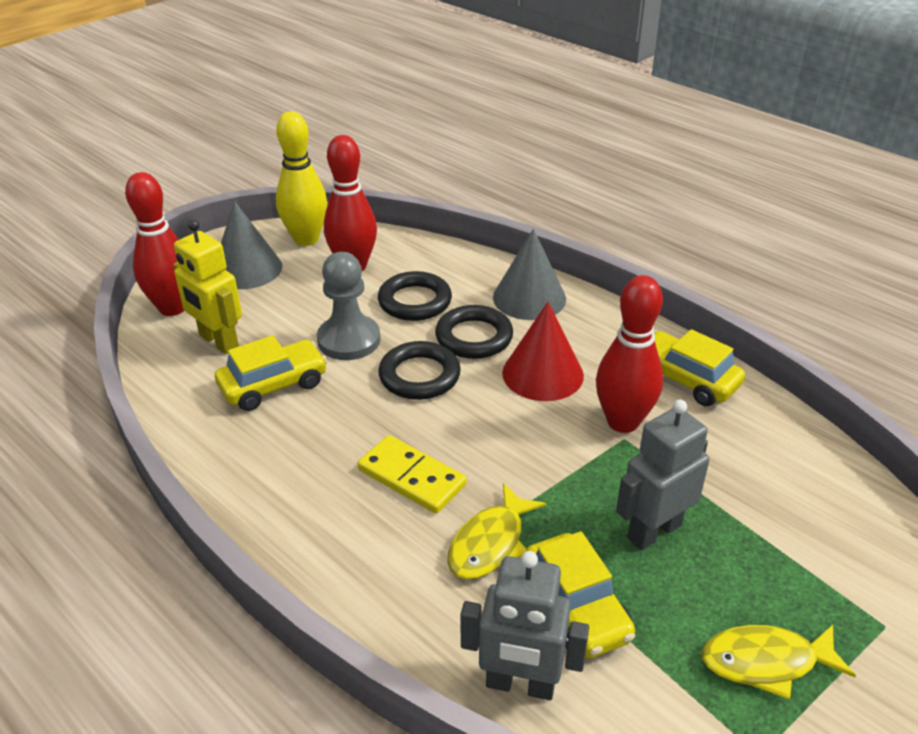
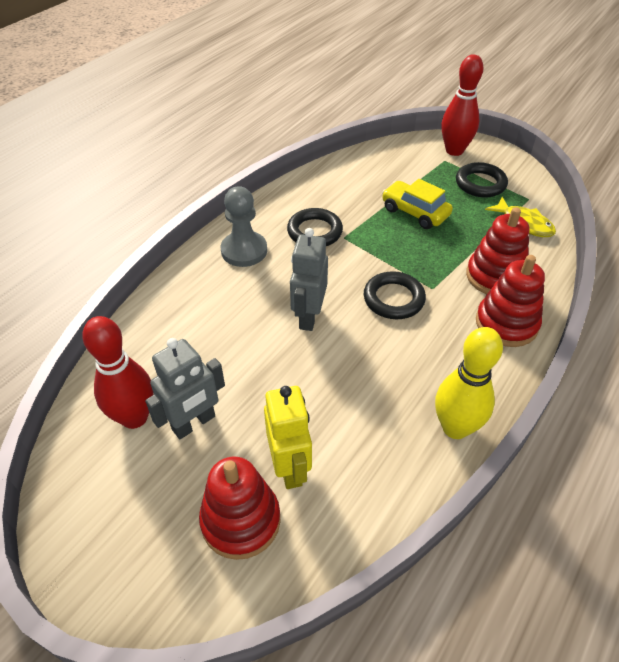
grey cone: [221,201,282,289] [493,229,566,320] = 2 -> none = 0
red bowling pin: [125,172,184,316] [324,135,377,271] [596,275,663,433] = 3 -> [82,316,153,429] [442,54,483,156] = 2
red cone: [502,302,584,401] = 1 -> none = 0
red stacking toy: none = 0 -> [199,457,281,560] [466,207,529,294] [476,255,545,347] = 3
yellow car: [215,335,327,411] [525,531,635,659] [653,329,745,406] = 3 -> [382,179,453,229] = 1
yellow domino: [358,435,467,514] = 1 -> none = 0
yellow fish: [447,483,546,580] [702,625,856,700] = 2 -> [485,197,556,237] = 1

